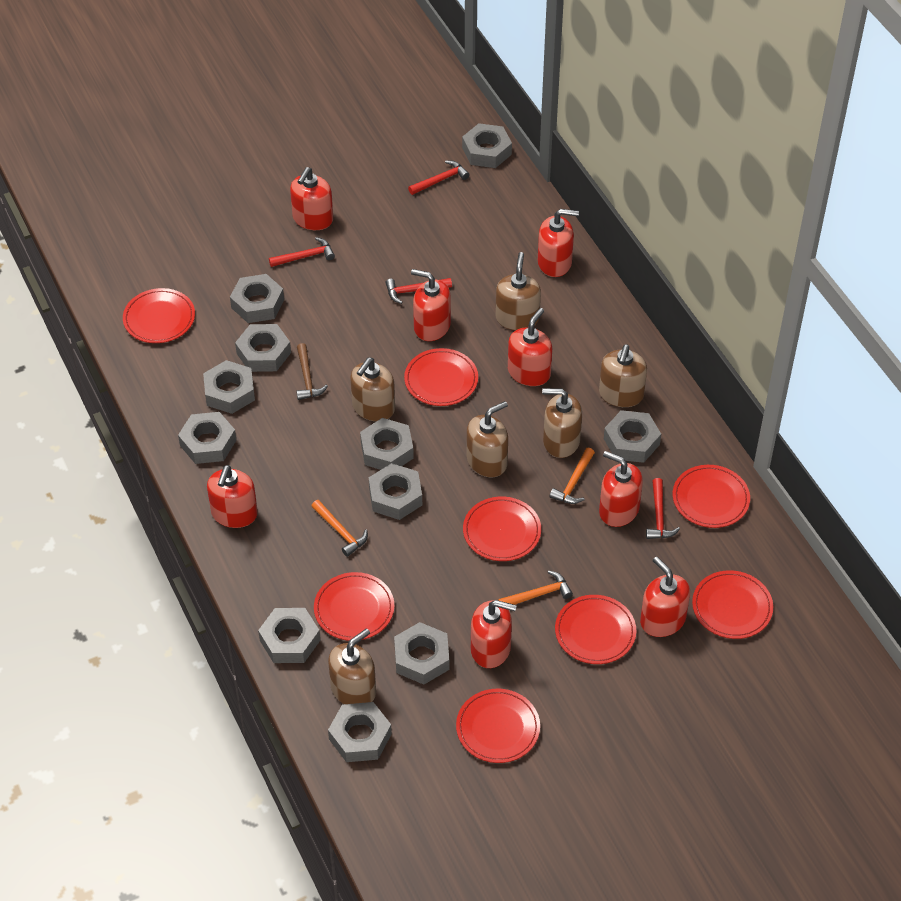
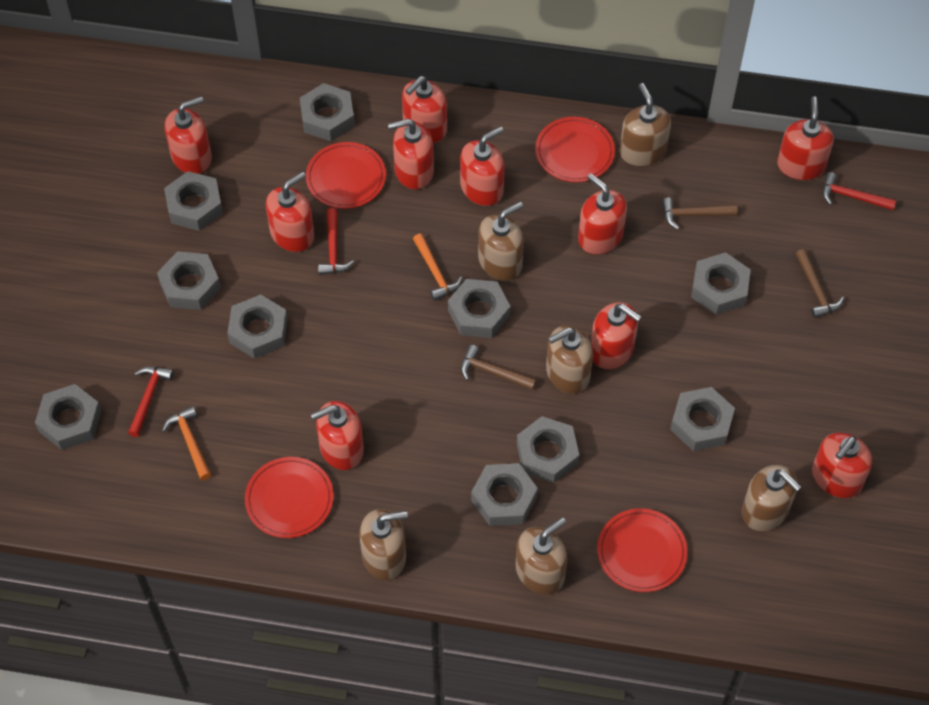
brown hammer: [296,343,328,400] = 1 -> [461,345,537,390] [662,198,738,229] [795,249,844,318] = 3
grey nut: [178,412,236,464] [203,360,255,414] [230,274,284,323] [235,324,291,372] [258,608,320,663] [328,702,392,762] [360,418,414,470] [369,463,422,520] [394,622,449,685] [462,123,512,168] [604,410,661,463] = 11 -> [35,384,102,450] [157,251,221,310] [164,171,223,231] [227,295,288,359] [300,83,355,141] [448,279,510,338] [471,463,538,526] [517,416,579,483] [670,387,735,451] [691,252,751,315] = 10
orange hammer: [311,500,368,557] [498,571,573,605] [550,448,595,504] = 3 -> [162,406,211,480] [413,234,462,301] = 2
red hammer: [269,237,335,267] [385,278,452,304] [408,160,469,195] [646,478,680,539] = 4 -> [128,367,174,437] [318,208,354,275] [822,172,896,210] = 3
red plate: [123,288,195,343] [314,572,394,641] [404,348,478,406] [456,689,540,763] [463,497,541,561] [555,595,636,664] [673,465,750,528] [692,570,773,639] = 8 -> [245,457,334,538] [306,142,386,209] [535,117,615,182] [597,508,688,592] = 4
red soap dispenser: [207,465,258,528] [290,167,333,230] [411,269,451,341] [471,600,517,668] [508,308,552,386] [538,209,579,277] [599,451,643,527] [640,557,690,637] = 8 -> [165,96,212,174] [266,172,314,252] [311,401,364,470] [388,119,434,189] [402,76,447,143] [460,126,504,206] [578,173,627,254] [591,302,642,369] [777,96,834,180] [812,433,872,498] = 10

